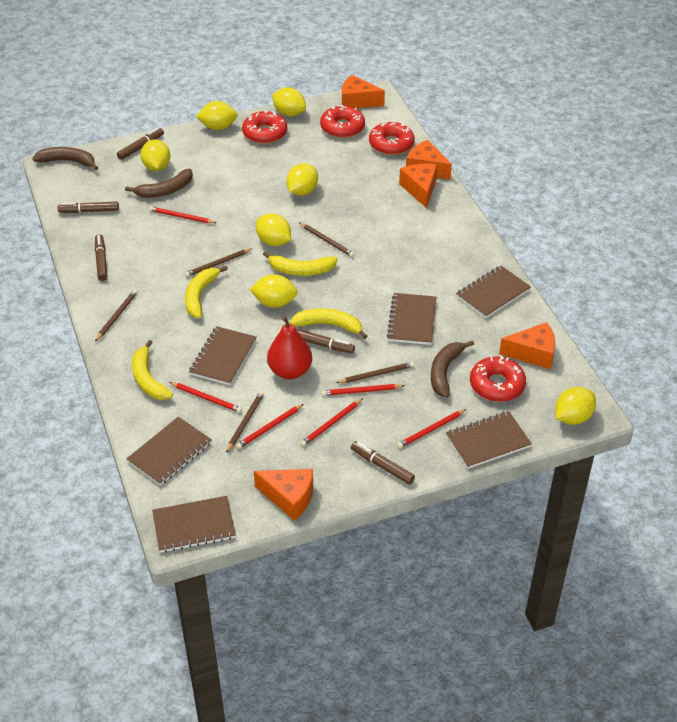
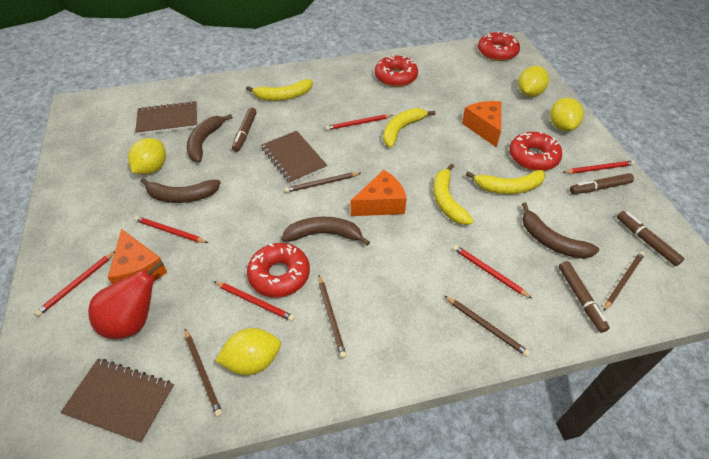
brown banana: [32,147,98,170] [125,168,193,198] [431,340,474,398] = 3 -> [141,178,221,203] [187,114,233,162] [282,217,370,246] [522,203,599,259] = 4
brown marker: [57,201,119,213] [95,234,107,281] [117,128,164,160] [296,329,355,354] [351,441,415,485] = 5 -> [232,108,257,152] [559,261,610,333] [570,173,634,194] [617,211,685,266] = 4
brown notebook: [126,417,212,486] [152,496,236,553] [189,326,256,385] [387,293,437,345] [446,411,532,469] [456,266,531,318] = 6 -> [60,358,175,443] [135,101,197,135] [261,131,328,184] = 3
orange cheese: [254,469,313,521] [342,75,385,108] [399,164,437,208] [406,140,452,180] [499,322,555,369] = 5 -> [108,229,167,284] [351,170,407,216] [462,101,501,148] = 3
yellow lemon: [140,139,170,171] [196,101,238,130] [250,274,298,308] [256,213,291,246] [272,87,306,117] [286,163,318,196] [555,387,596,425] = 7 -> [128,138,166,174] [216,328,281,375] [518,66,549,97] [550,98,584,131] = 4

